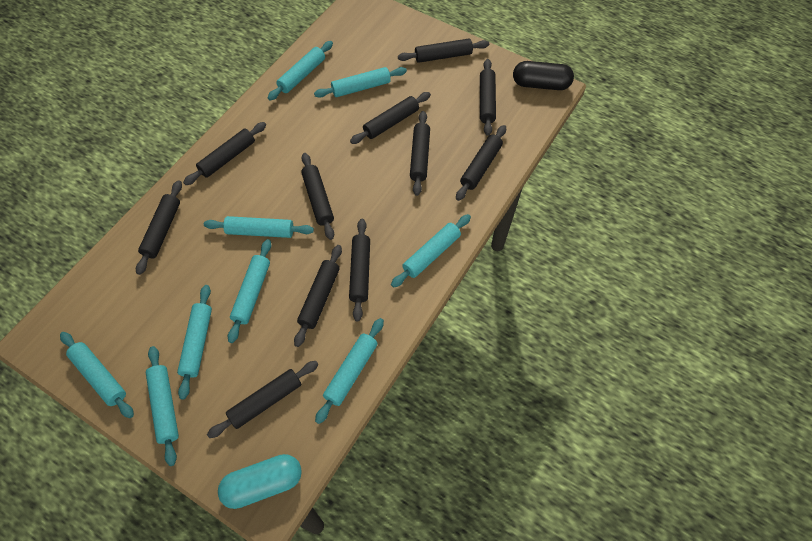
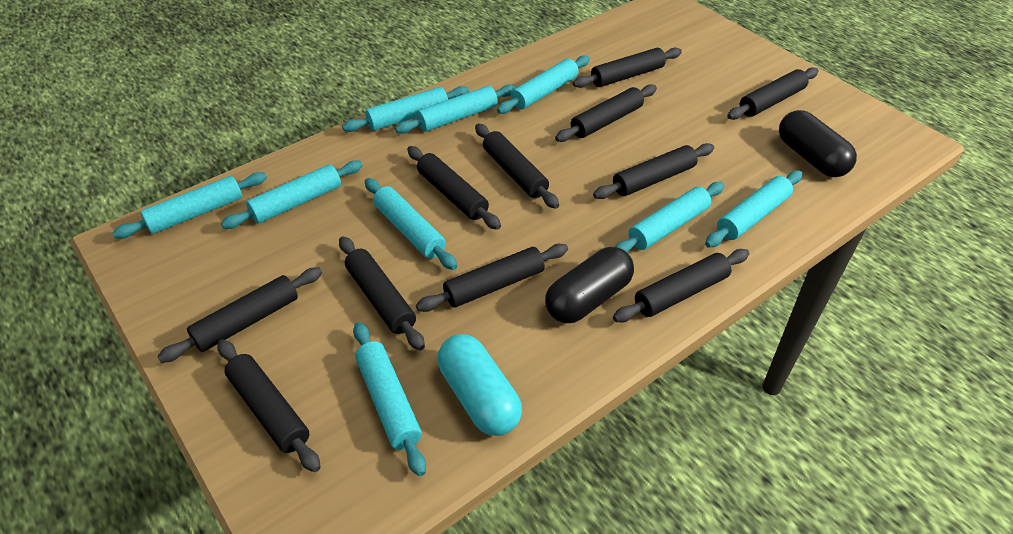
black capsule: [513,61,574,90] = 1 -> [545,247,634,323] [779,110,857,177] = 2

